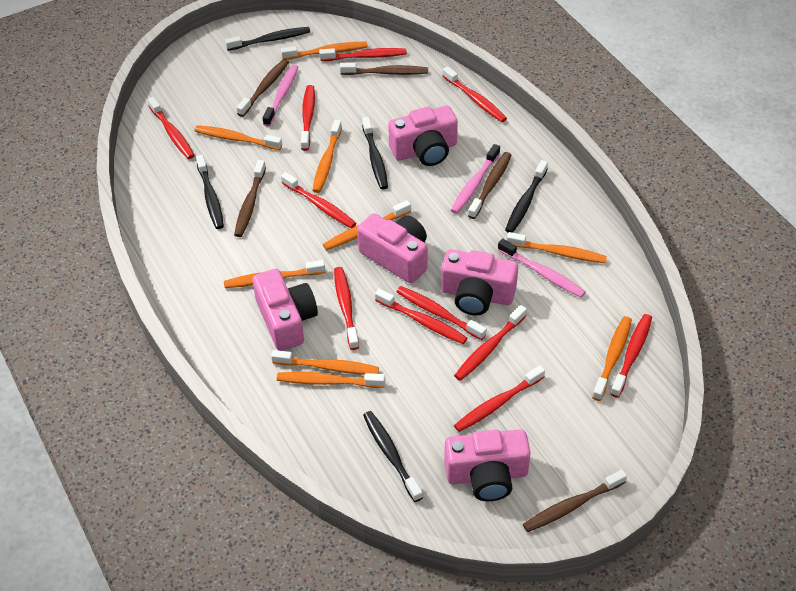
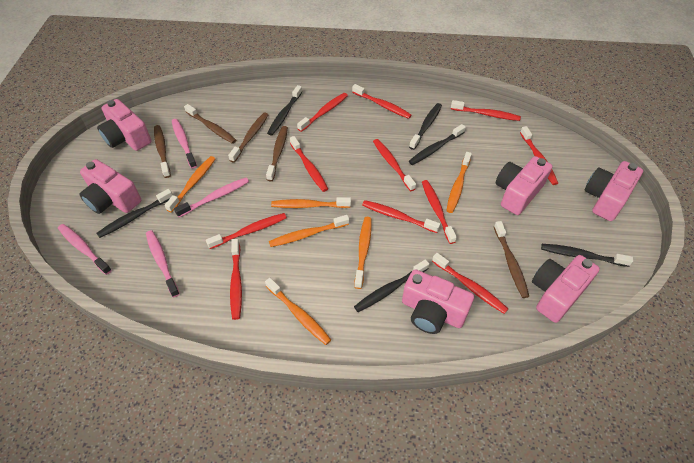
black toothbrush: [196,155,224,229] [225,27,310,51] [362,117,388,189] [363,411,423,502] [505,160,548,233] = 5 -> [97,189,173,238] [267,85,302,135] [354,259,429,312] [409,103,442,150] [409,124,466,165] [541,244,633,267] = 6
orange toothbrush: [195,125,282,150] [224,260,325,288] [271,350,379,375] [277,372,385,388] [281,42,368,60] [312,120,342,193] [323,200,411,250] [507,232,607,263] [592,316,632,401] = 9 -> [165,156,215,213] [265,278,331,345] [269,215,349,247] [271,197,351,208] [354,217,372,289] [446,152,472,213] = 6
pink camera: [252,269,318,351] [357,213,428,283] [388,106,458,166] [441,249,518,315] [444,429,531,501] = 5 -> [79,159,141,214] [97,99,152,151] [402,269,474,334] [496,156,553,215] [532,255,600,323] [584,161,643,221] = 6
pink toothbrush: [263,64,298,126] [451,144,500,214] [498,239,586,297] = 3 -> [58,224,112,275] [146,230,180,297] [172,119,197,168] [174,178,249,217] = 4

